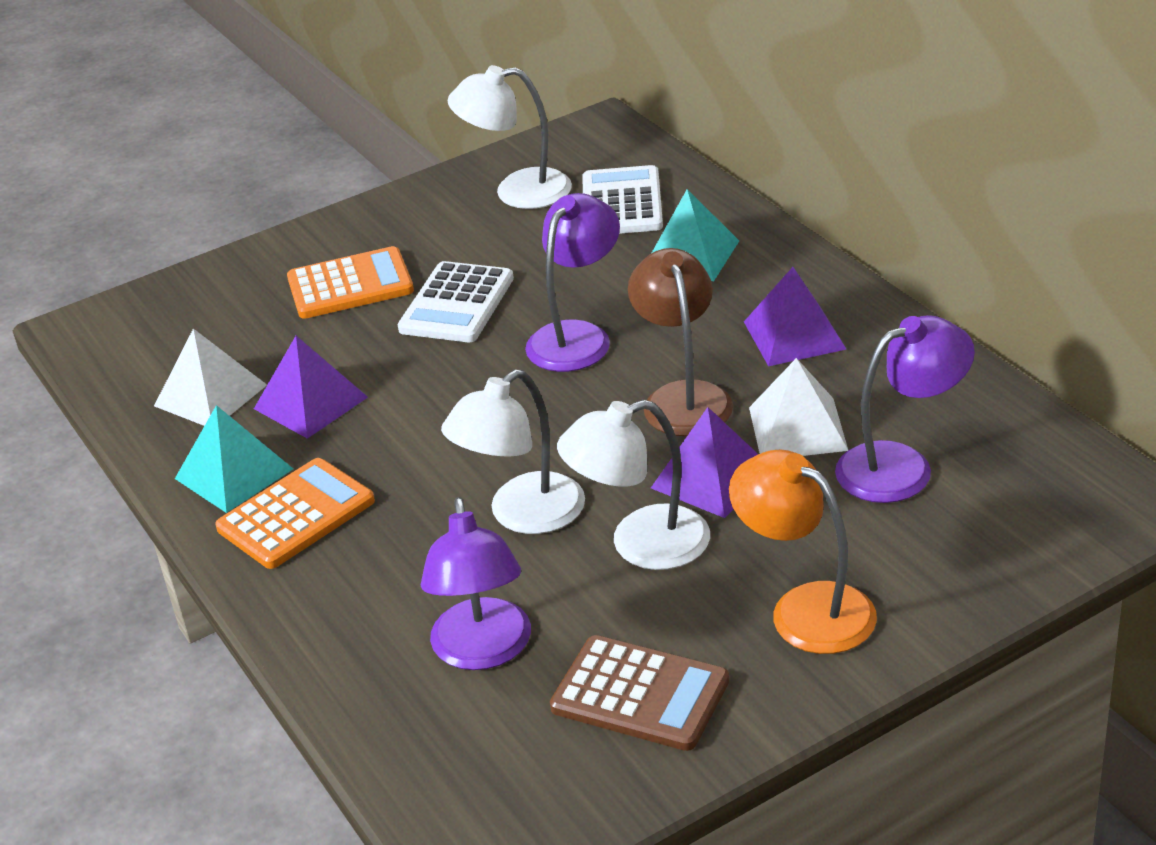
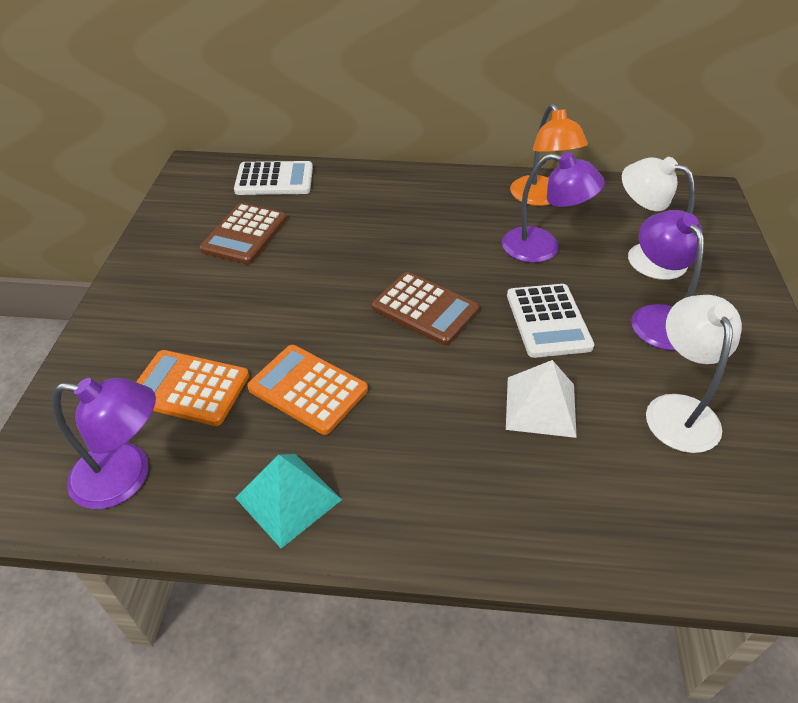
brown calculator: [550,635,729,751] = 1 -> [200,203,287,264] [372,272,479,345] = 2
brown lamp: [628,248,733,436] = 1 -> none = 0
purple pyramid: [254,336,368,439] [651,407,758,518] [744,267,847,366] = 3 -> none = 0
turquoise pyramid: [175,405,293,513] [652,189,739,281] = 2 -> [236,454,342,549] = 1
white lamp: [441,370,585,534] [448,65,572,209] [557,400,710,570] = 3 -> [622,157,695,280] [646,295,742,453] = 2
white pyramid: [154,329,267,426] [749,358,848,456] = 2 -> [506,360,577,438] = 1

